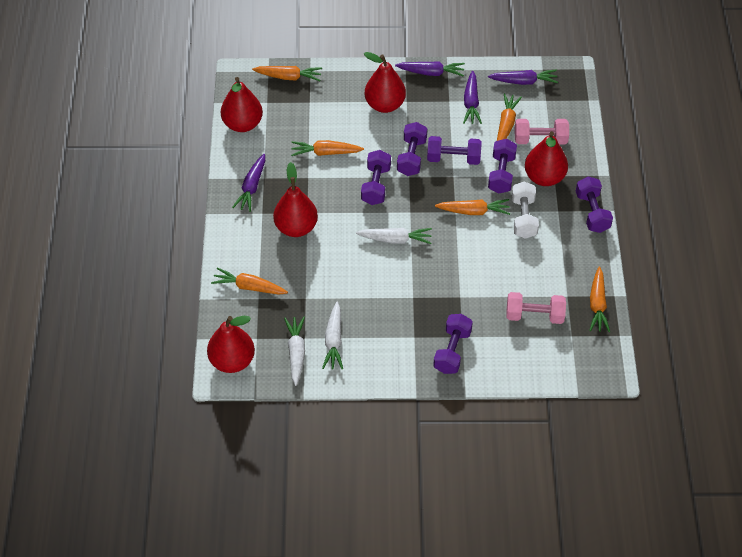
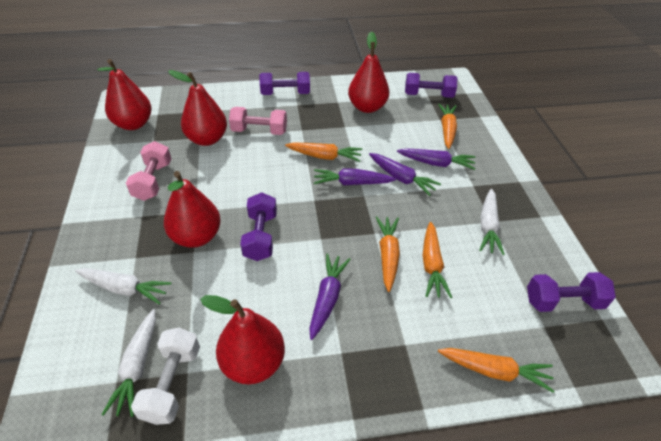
orange carrot: [211,267,288,295] [252,66,322,81] [291,140,364,156] [435,199,510,215] [497,93,522,141] [589,267,610,332] = 6 -> [285,142,362,162] [376,217,400,292] [423,222,452,298] [438,104,457,149] [438,348,554,393] = 5
purple dumbbell: [361,150,391,205] [397,122,427,176] [427,136,481,165] [433,314,473,374] [488,139,517,193] [576,177,613,233] = 6 -> [240,192,277,261] [259,72,310,95] [405,73,457,98] [527,272,616,312] = 4

